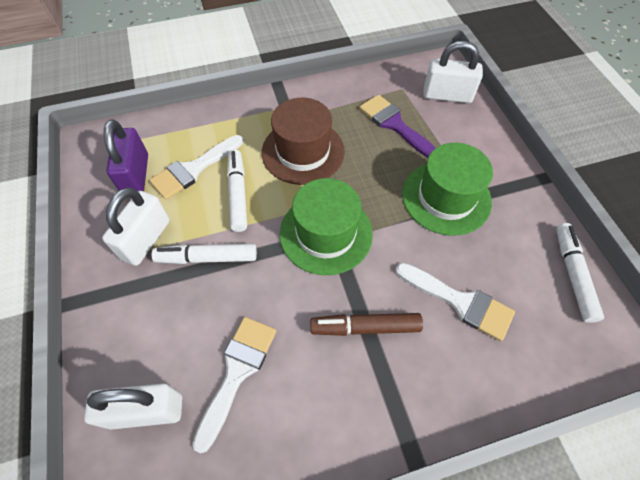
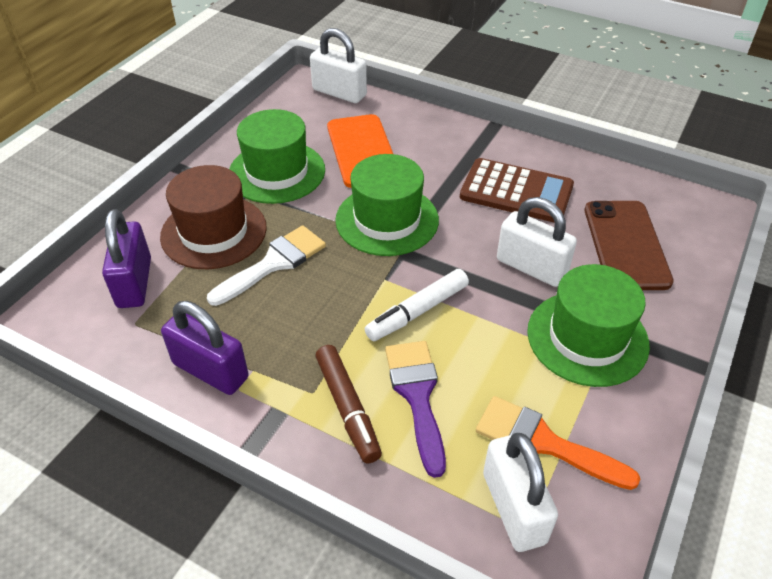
brown calculator: none = 0 -> [460,158,574,223] = 1
brown phone: none = 0 -> [585,201,674,290] = 1
green hat: [280,178,373,275] [402,143,493,236] = 2 -> [229,109,325,204] [335,154,439,256] [527,264,650,387] = 3
orange brush: none = 0 -> [476,396,640,490] = 1
orange phone: none = 0 -> [327,114,393,188] = 1
purple padlock: [104,119,148,191] = 1 -> [102,209,151,308] [161,301,249,395] = 2
white brush: [149,135,243,200] [192,317,276,453] [395,263,515,341] = 3 -> [207,225,326,306] = 1
white marker: [152,244,257,264] [227,149,247,232] [556,223,604,323] = 3 -> [365,269,469,341] = 1

